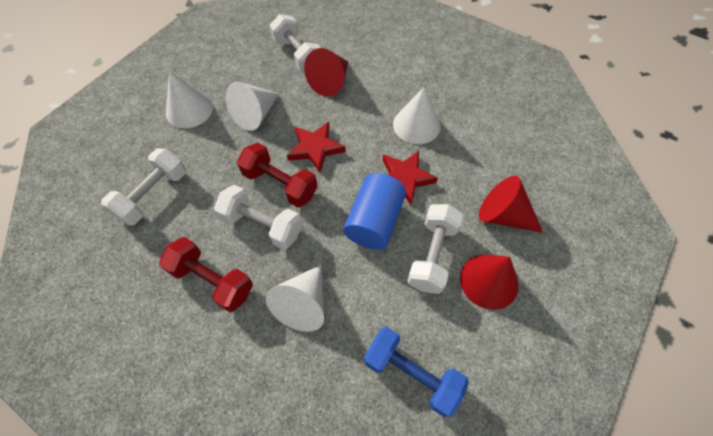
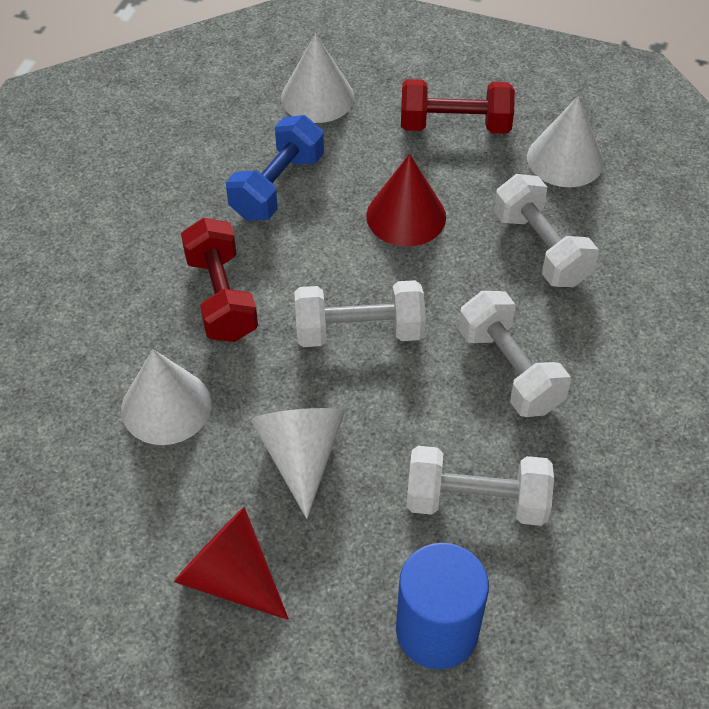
red cone: [304,48,348,96] [460,254,519,310] [479,176,543,233] = 3 -> [174,507,289,620] [366,154,446,247] = 2
red star: [287,122,346,173] [383,151,438,205] = 2 -> none = 0

